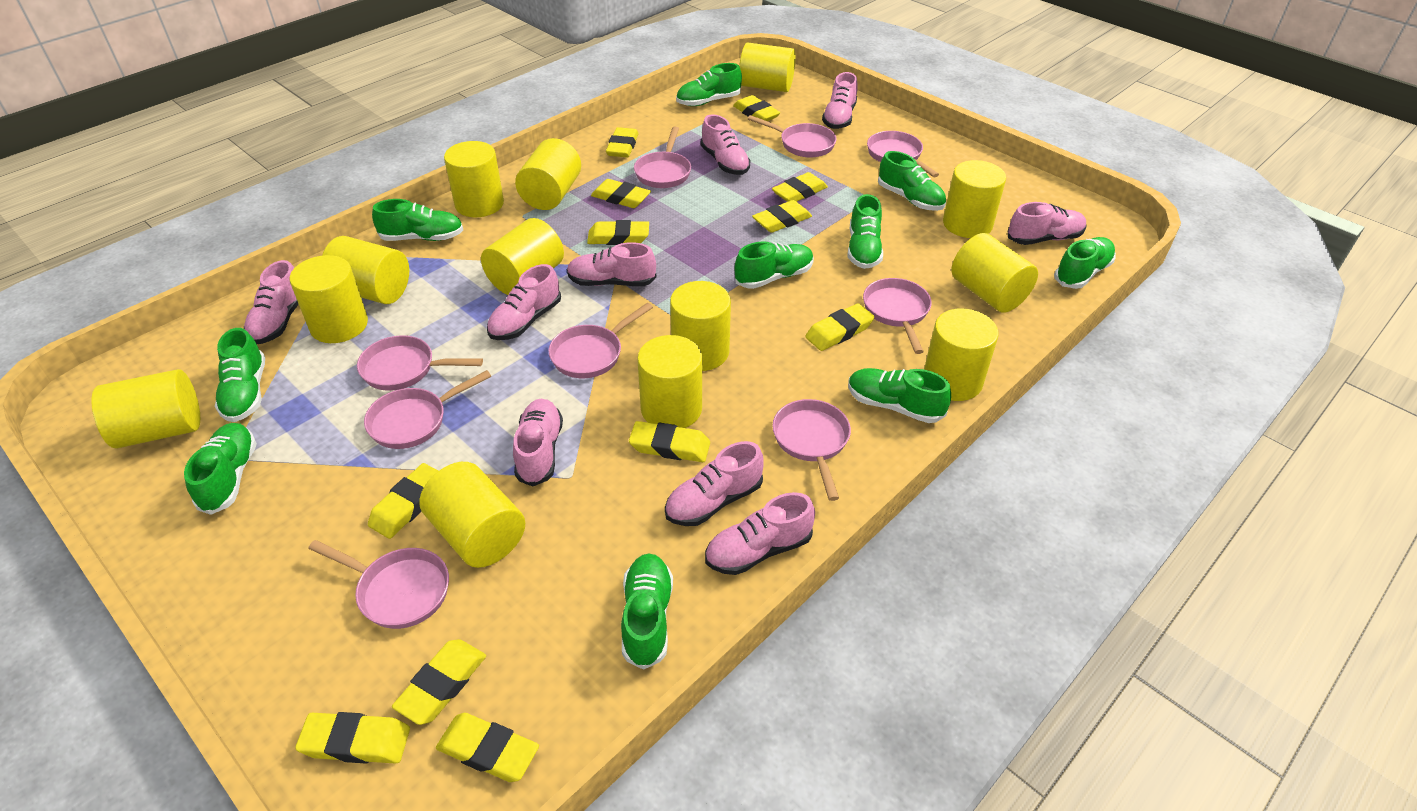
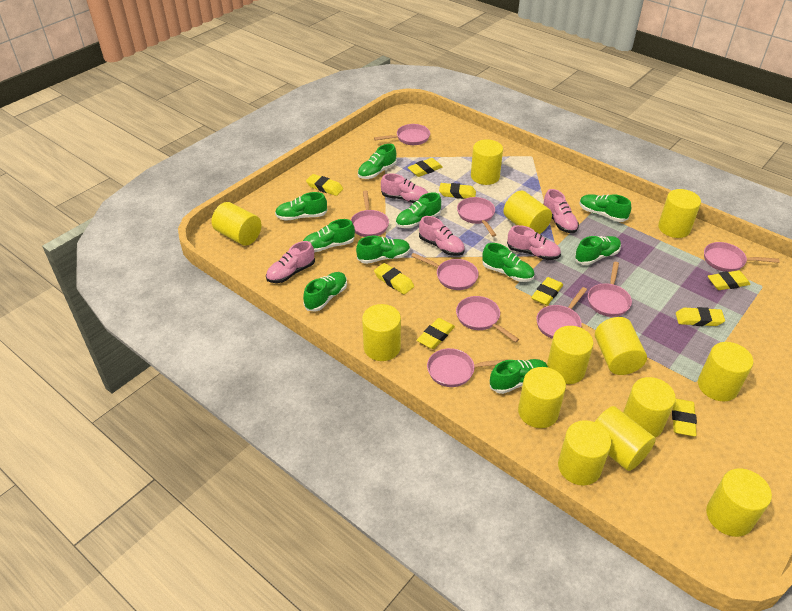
pink shoe: [244,260,299,344] [487,264,561,340] [513,399,563,486] [567,242,656,286] [665,441,764,526] [701,114,750,175] [705,492,815,575] [822,72,858,129] [1008,202,1087,245] = 9 -> [266,241,315,283] [381,173,428,203] [419,216,465,256] [507,225,561,260] [543,189,579,233] = 5
yellow eraser: [295,712,410,764] [368,463,438,539] [392,639,486,725] [436,713,539,782] [587,220,649,245] [591,179,651,208] [606,127,638,157] [629,421,710,462] [733,95,780,121] [752,200,812,233] [772,172,828,202] [805,303,875,351] = 12 -> [306,174,343,196] [374,263,414,294] [407,158,443,177] [417,318,455,349] [439,183,476,199] [531,277,563,305] [672,399,697,436] [676,307,725,326] [708,270,751,290] = 9

